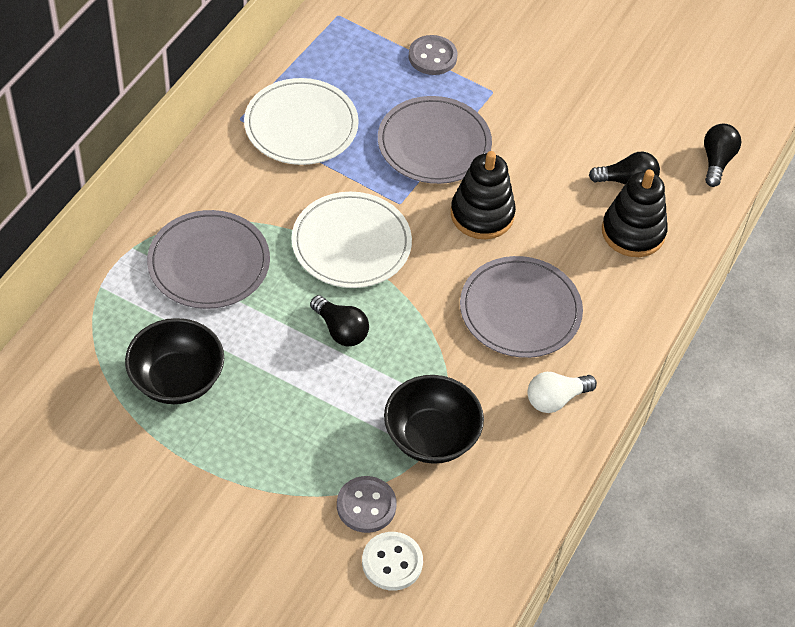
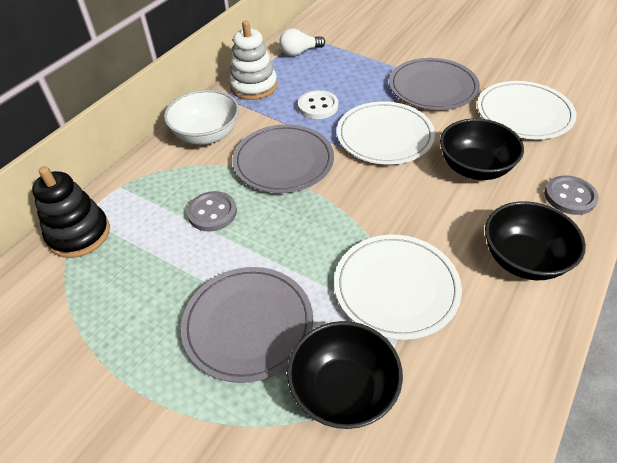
black bowl: [125,318,224,404] [384,375,484,464] = 2 -> [287,321,403,429] [440,118,524,180] [485,201,586,280] = 3
black light bulb: [310,295,369,347] [589,152,660,184] [704,124,741,187] = 3 -> none = 0
black stacking toy: [451,151,516,239] [602,169,668,257] = 2 -> [32,166,110,258] = 1
white bowl: none = 0 -> [164,90,239,145] = 1
white plate: [244,78,359,165] [291,192,412,288] = 2 -> [334,235,462,340] [337,101,435,165] [477,81,577,139] = 3
white stacking toy: none = 0 -> [229,20,277,100] = 1

